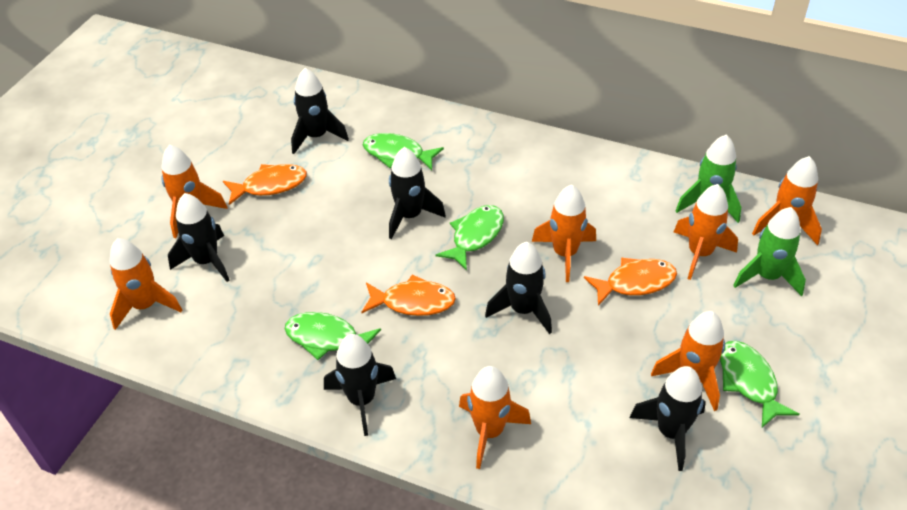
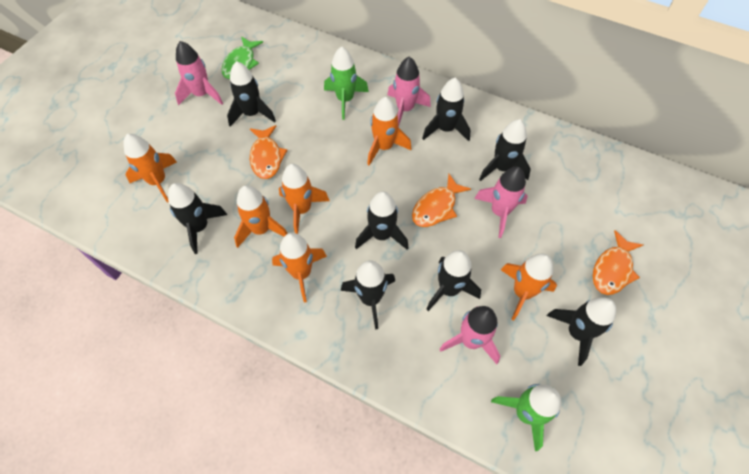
black rocket: [168,193,230,282] [291,68,349,154] [324,334,396,436] [389,147,446,239] [485,242,552,334] [629,366,706,471] = 6 -> [168,183,227,254] [227,61,276,127] [341,260,395,330] [355,191,409,250] [422,78,471,141] [426,250,481,311] [479,119,531,181] [547,297,616,366] = 8
green fish: [285,312,381,360] [363,133,444,170] [435,205,504,271] [720,341,800,428] = 4 -> [221,36,263,79] = 1
orange rocket: [110,238,182,330] [161,145,228,238] [459,366,531,469] [532,185,596,282] [651,311,725,411] [674,184,738,280] [752,156,822,245] = 7 -> [123,134,177,203] [234,185,288,248] [272,233,327,303] [279,164,330,234] [367,97,411,165] [501,253,557,321] = 6
pink rocket: none = 0 -> [175,41,223,105] [387,57,431,127] [440,306,500,364] [474,167,528,238] = 4

